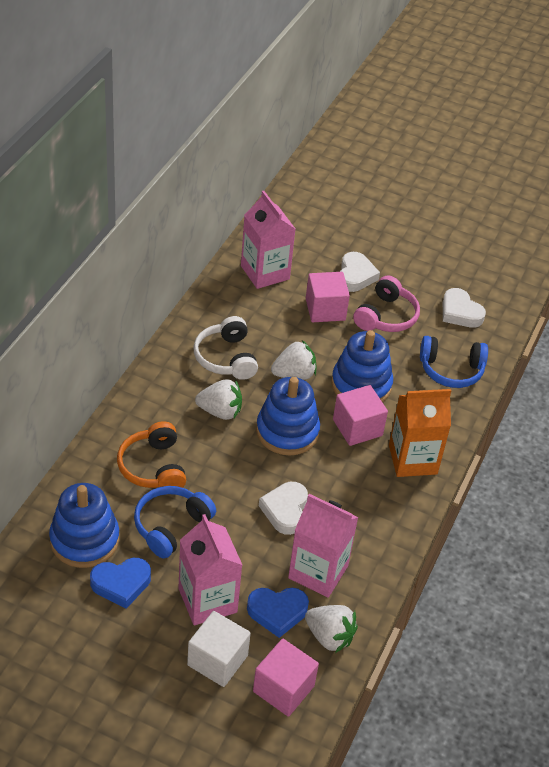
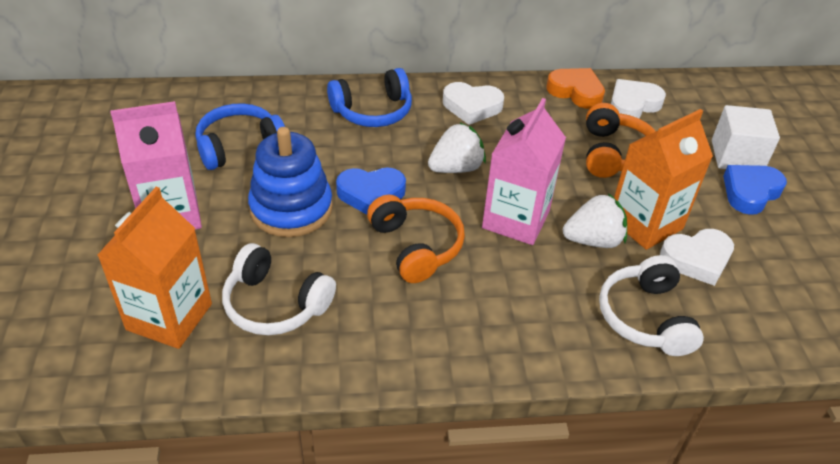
blue stacking toy: [49,483,119,568] [256,377,320,455] [331,330,393,402] = 3 -> [248,127,333,237] = 1
orange carton: [389,389,451,477] = 1 -> [97,187,212,349] [614,109,713,250] = 2
orange headphones: [117,421,186,488] = 1 -> [367,195,465,283] [586,103,656,178] = 2
orange heart: none = 0 -> [546,68,605,109] = 1
pink carton: [179,514,242,625] [241,191,295,289] [288,494,359,598] = 3 -> [110,101,202,229] [482,98,566,245] = 2
pink cube: [253,639,319,717] [306,272,350,322] [333,385,388,446] = 3 -> none = 0
pink headphones: [353,275,420,332] = 1 -> none = 0
white headphones: [193,316,258,380] = 1 -> [222,243,336,335] [599,255,704,356] = 2
white strawberry: [195,379,242,420] [271,340,316,380] [305,605,358,653] = 3 -> [428,122,486,173] [563,193,627,248] = 2

